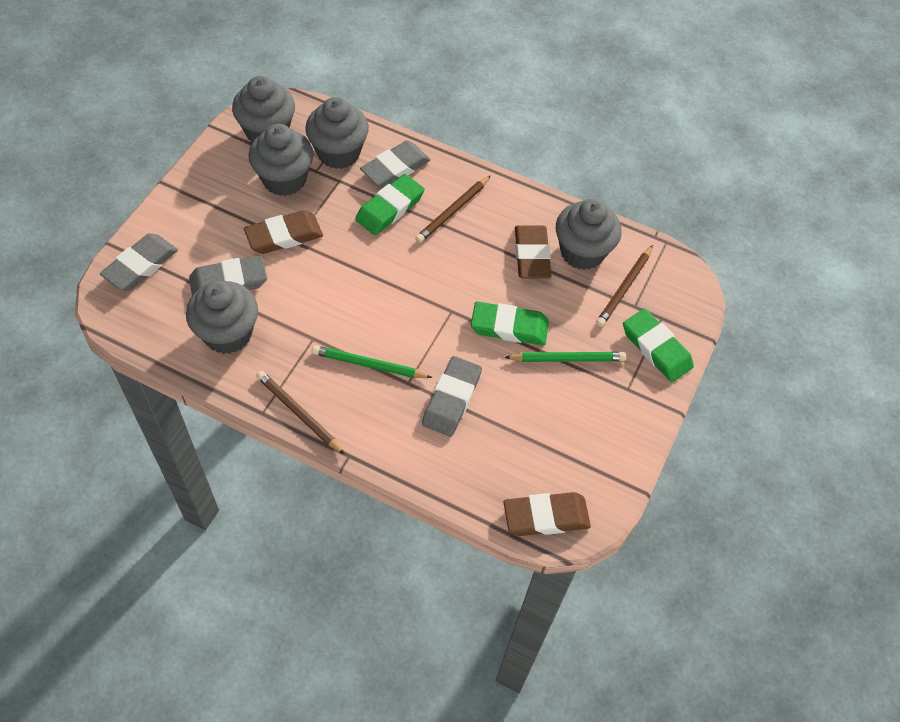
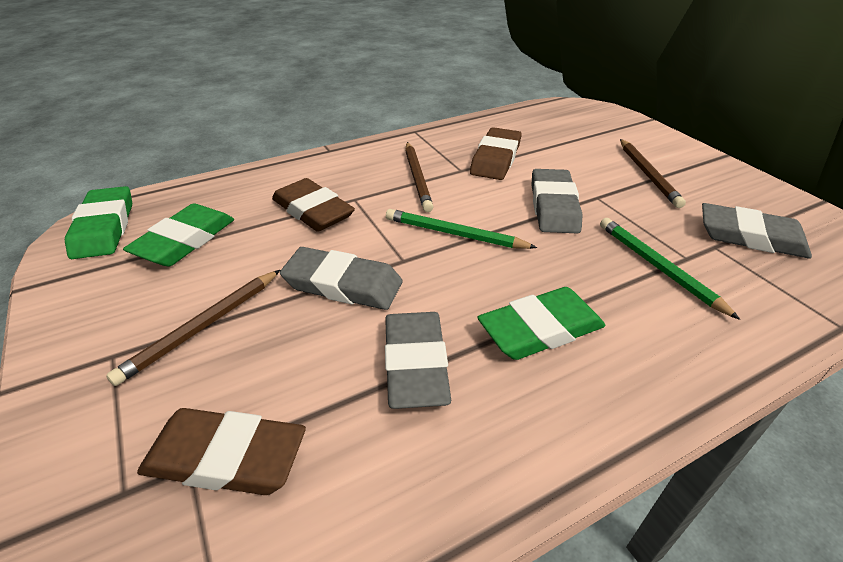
grey cupcake: [186,281,258,354] [232,76,295,143] [248,124,314,196] [305,97,369,169] [556,199,622,270] = 5 -> none = 0

